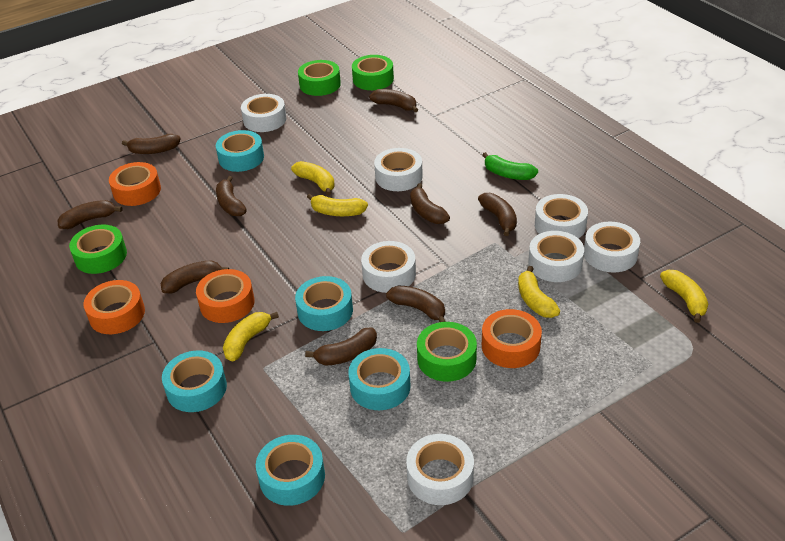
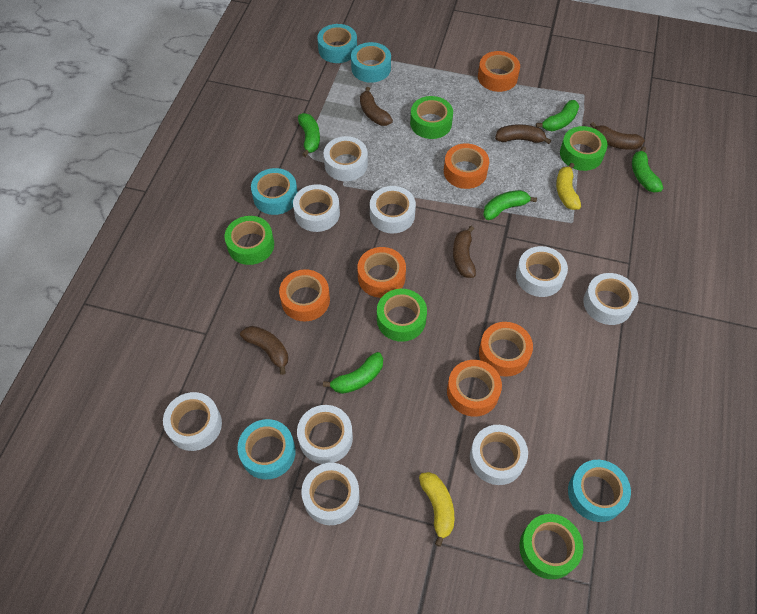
brown banana: [57,200,122,229] [122,134,181,154] [161,260,229,293] [216,176,247,216] [305,328,377,366] [369,89,418,112] [386,285,446,322] [410,183,450,224] [478,193,517,236] = 9 -> [240,326,288,375] [360,87,393,126] [453,226,476,278] [495,124,551,144] [590,122,645,150] = 5
green banana: [483,152,538,180] = 1 -> [298,113,320,157] [323,352,383,394] [483,190,537,220] [536,100,579,131] [632,146,663,193] = 5
green tape: [69,225,127,274] [298,60,341,96] [352,55,394,90] [417,322,477,382] = 4 -> [225,216,274,265] [377,289,427,342] [410,96,453,139] [519,514,583,579] [560,126,608,171] = 5
orange tape: [83,280,145,334] [109,162,161,206] [196,269,255,323] [482,309,542,368] = 4 -> [279,269,330,321] [357,247,406,298] [444,143,489,189] [447,360,502,417] [478,51,520,92] [479,322,533,377] = 6
white tape: [241,94,286,132] [361,241,416,293] [374,148,423,191] [406,434,474,505] [528,231,584,282] [535,194,588,238] [584,222,640,273] = 7 -> [163,392,222,451] [293,184,340,232] [297,405,353,464] [302,463,360,525] [323,136,368,181] [370,186,416,234] [470,425,528,485] [516,246,568,297] [583,273,638,325] = 9
yellow banana: [223,312,279,362] [291,161,335,196] [307,194,368,216] [518,266,560,318] [660,270,708,323] = 5 -> [419,472,454,547] [556,163,581,210] = 2

